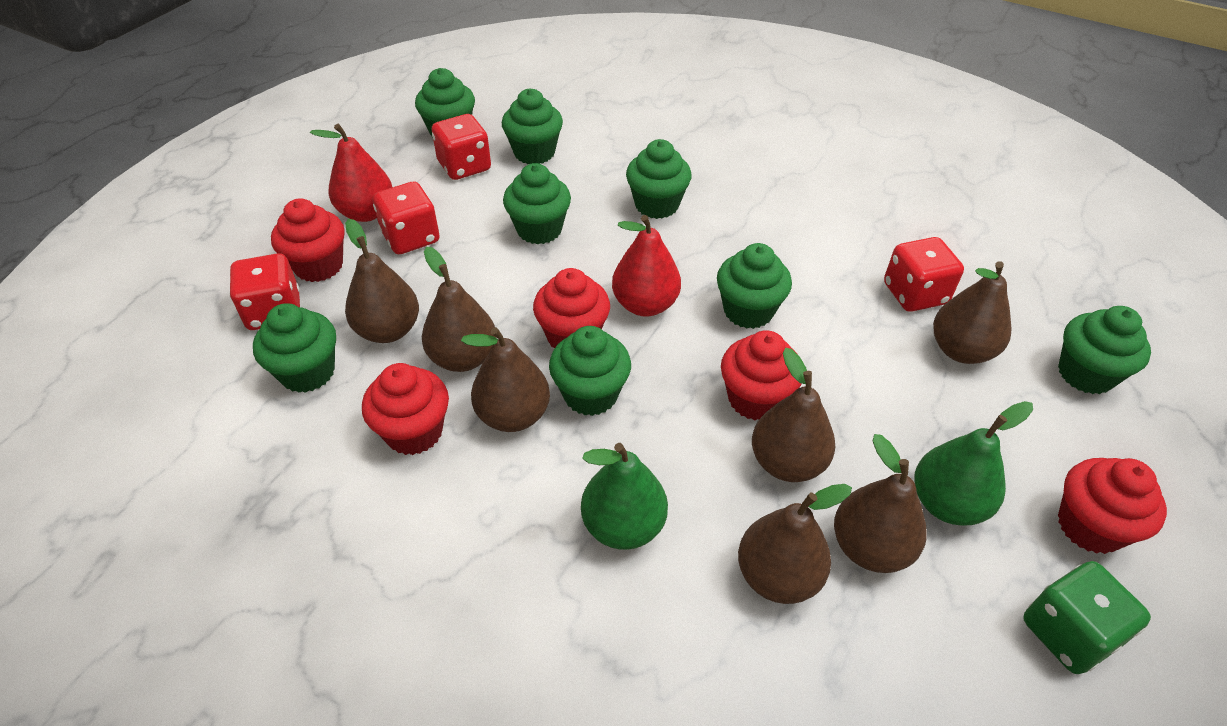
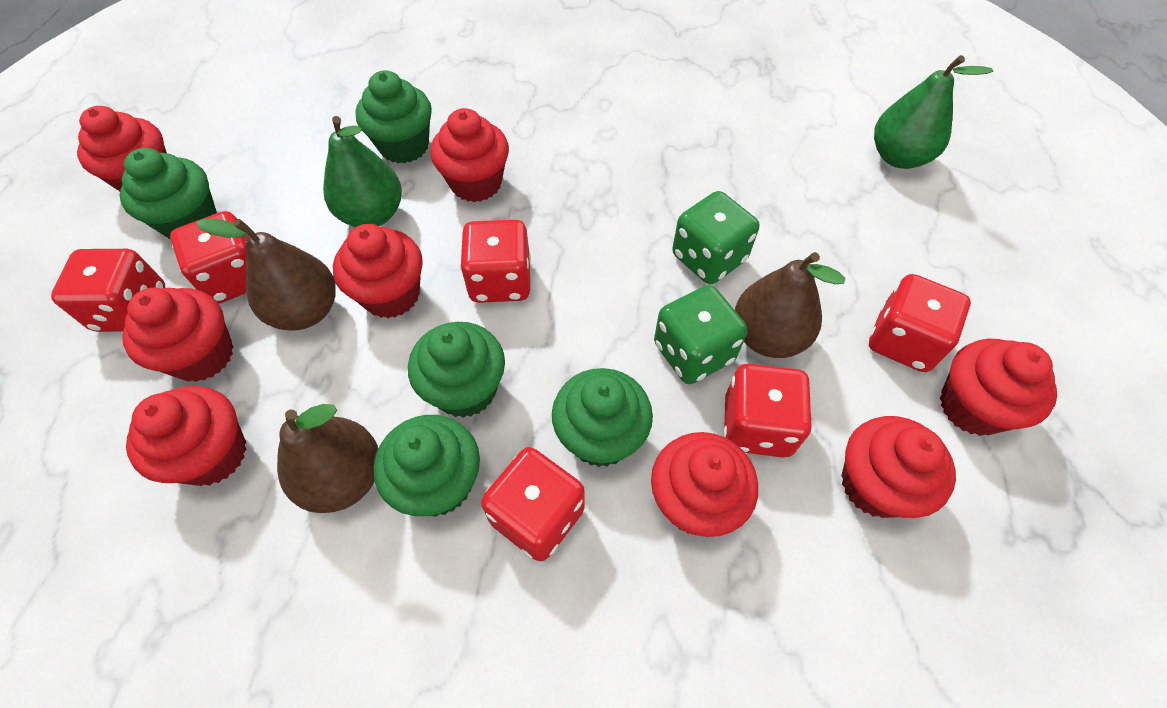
brown pear: [345,219,419,343] [422,247,497,372] [461,327,550,432] [738,484,852,604] [752,348,835,482] [834,434,927,573] [933,261,1011,364] = 7 -> [196,219,336,331] [277,404,378,513] [735,252,845,358] = 3
green cupcake: [253,303,336,393] [415,68,475,138] [502,89,563,164] [503,163,571,244] [549,326,631,416] [626,139,692,219] [717,243,792,329] [1058,306,1151,394] = 8 -> [120,148,217,240] [356,70,432,163] [374,415,480,516] [408,322,505,418] [552,368,653,467] = 5
green dice: [1023,561,1151,674] = 1 -> [654,285,748,384] [672,191,759,284] = 2
red cupcake: [271,198,345,282] [362,363,449,455] [533,268,610,348] [721,330,802,421] [1058,458,1167,554] = 5 -> [77,106,167,191] [122,288,233,382] [126,386,247,486] [333,224,423,318] [430,108,509,202] [651,432,758,537] [841,416,956,518] [940,339,1057,436] = 8
red dice: [230,253,300,330] [373,182,440,254] [432,114,491,180] [884,237,964,312] = 4 -> [51,249,165,332] [170,211,249,304] [460,220,531,303] [481,447,585,561] [723,364,812,457] [869,274,971,372] = 6
red pear: [310,124,392,222] [612,215,681,317] = 2 -> none = 0

